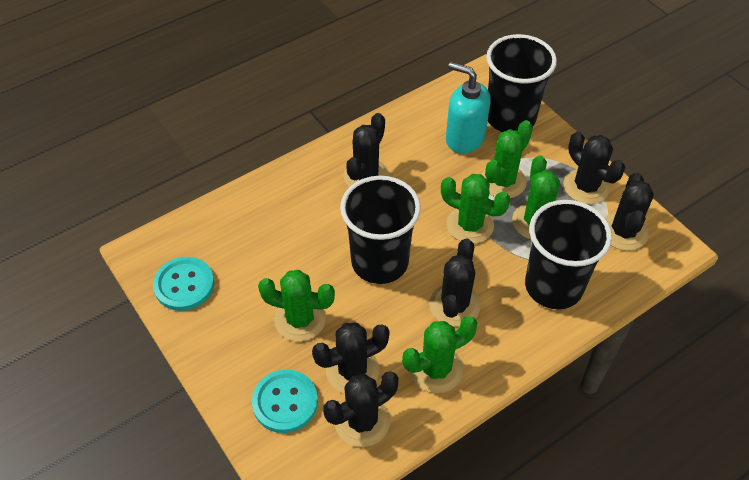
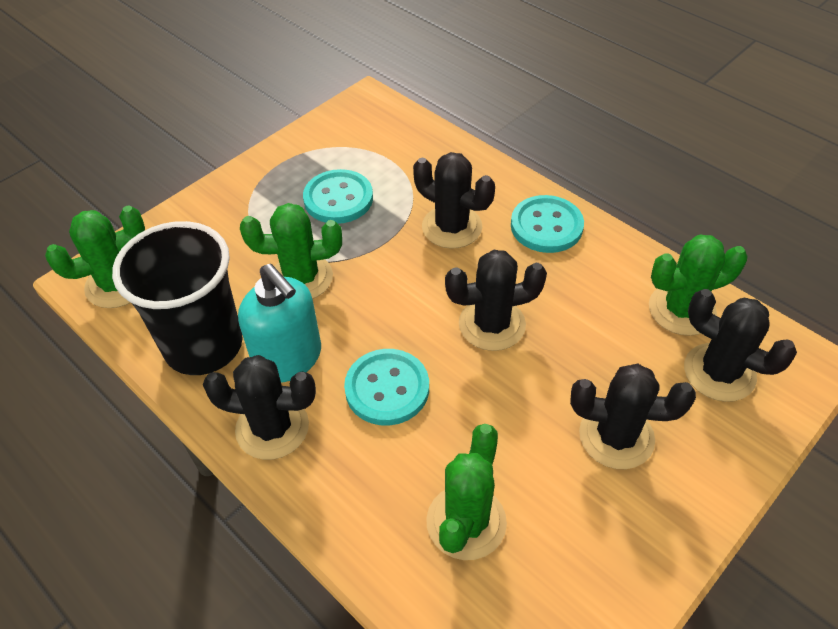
black cactus: [312,322,390,393] [323,371,398,447] [344,113,389,187] [429,238,480,327] [564,131,625,204] [605,172,654,251] = 6 -> [203,355,316,460] [413,152,495,249] [445,250,547,351] [570,364,696,469] [684,289,797,402] = 5
black cup: [340,176,421,284] [486,34,557,132] [525,200,612,309] = 3 -> [112,221,243,375] = 1
green cactus: [258,270,335,342] [402,316,477,393] [441,174,510,244] [481,120,533,198] [512,156,560,239] = 5 -> [45,206,145,308] [240,203,342,299] [426,424,507,560] [649,235,748,336] = 4
turquoise button: [153,257,214,311] [252,370,318,433] = 2 -> [303,169,373,224] [344,349,429,425] [511,195,584,253] = 3

